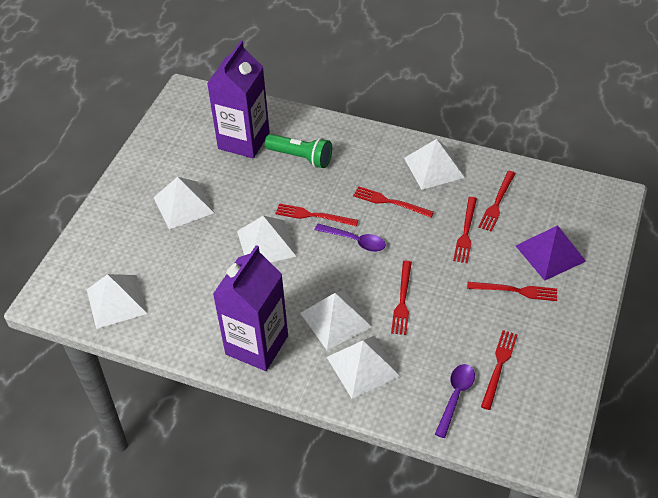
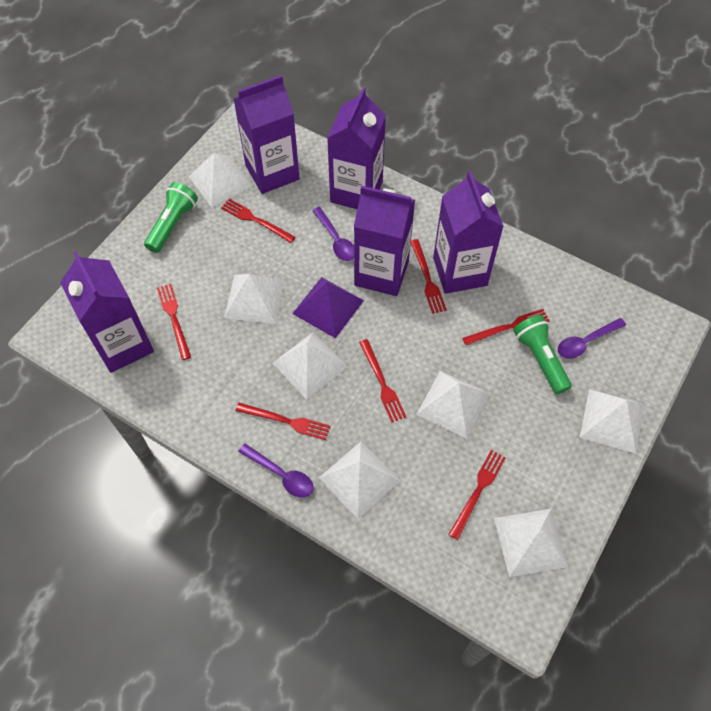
green flashlight: [265,134,332,168] = 1 -> [144,182,198,253] [513,315,572,394] = 2
purple carton: [207,41,270,159] [213,245,288,371] = 2 -> [60,252,154,373] [234,75,300,194] [327,87,386,209] [354,186,415,296] [433,171,504,294] = 5
purple spoon: [315,224,386,252] [435,364,475,438] = 2 -> [238,444,313,498] [312,207,354,261] [558,318,626,359] = 3
white pyramid: [87,274,148,329] [153,177,214,230] [237,216,296,263] [300,291,372,350] [327,336,400,399] [404,139,465,190] = 6 -> [189,153,253,207] [224,274,284,324] [272,332,348,400] [319,442,400,519] [416,371,489,439] [494,509,568,577] [580,389,644,454] = 7

